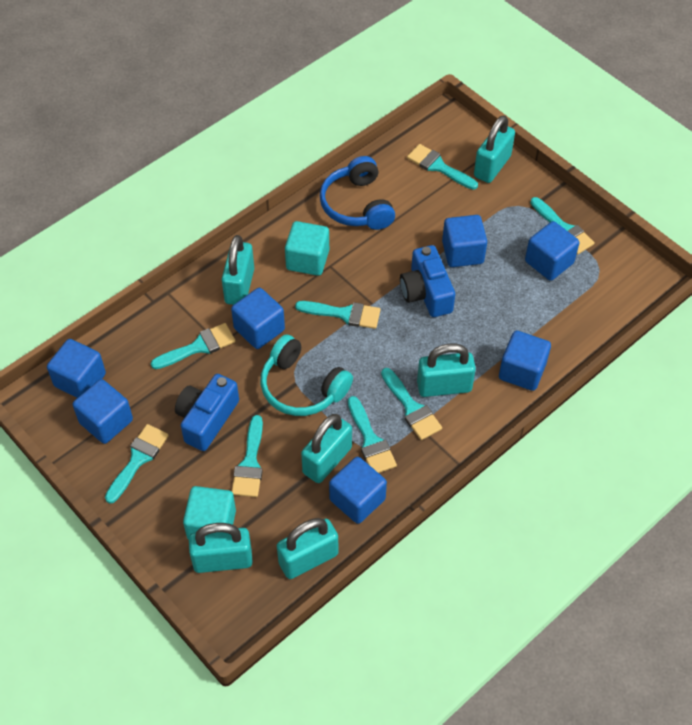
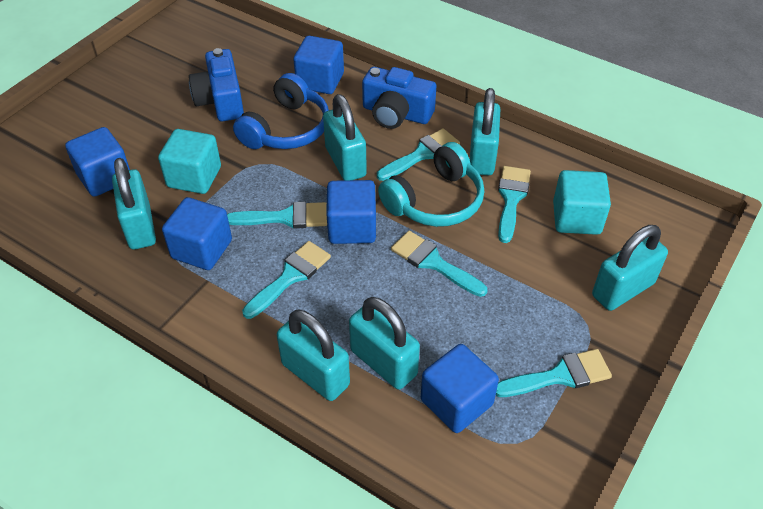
blue cube: [47,339,106,398] [73,379,133,444] [231,288,285,349] [329,457,387,524] [442,215,487,267] [499,331,551,391] [525,221,579,281] = 7 -> [65,127,130,197] [162,197,232,270] [293,36,344,94] [326,180,376,244] [421,344,499,433] = 5
turquoise brush: [105,424,169,504] [151,323,236,369] [232,415,263,497] [295,301,381,329] [348,396,397,473] [381,368,442,440] [407,144,478,190] [530,197,595,255] = 8 -> [227,202,327,228] [242,241,331,319] [377,128,460,181] [391,231,487,297] [496,349,612,397] [498,166,531,243] = 6

